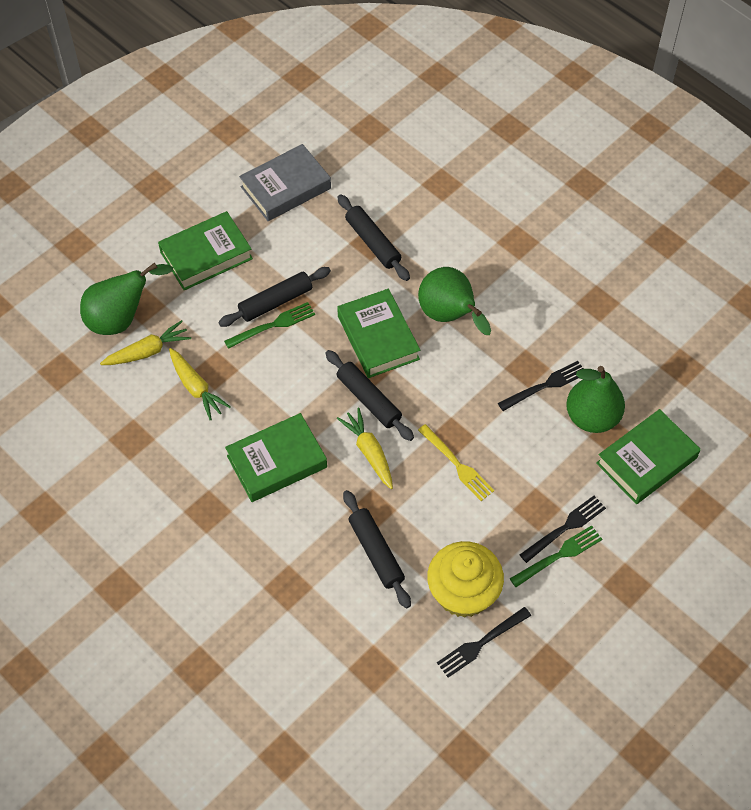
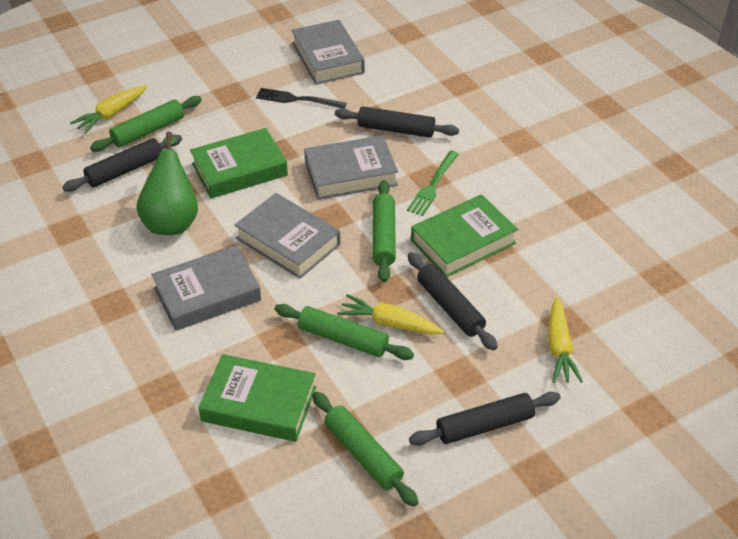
black fork: [437,607,531,678] [498,361,584,411] [520,496,606,563] = 3 -> [256,88,347,109] = 1
green book: [158,211,253,290] [225,413,327,502] [337,289,420,378] [596,409,701,504] = 4 -> [190,128,288,198] [198,354,316,442] [411,194,518,277] = 3
green fork: [224,302,315,349] [510,525,602,587] = 2 -> [407,150,459,216] = 1
green pear: [80,263,174,335] [418,267,491,335] [566,366,625,433] = 3 -> [136,132,198,235] = 1
green rolling pin: none = 0 -> [90,96,202,152] [275,304,414,360] [312,392,418,507] [372,180,396,282] = 4
grey book: [239,144,331,221] = 1 -> [151,245,261,331] [234,193,341,279] [292,20,365,85] [304,135,398,200] = 4
yellow cupcake: [427,541,504,618] = 1 -> none = 0
yellow fork: [418,424,494,501] = 1 -> none = 0

